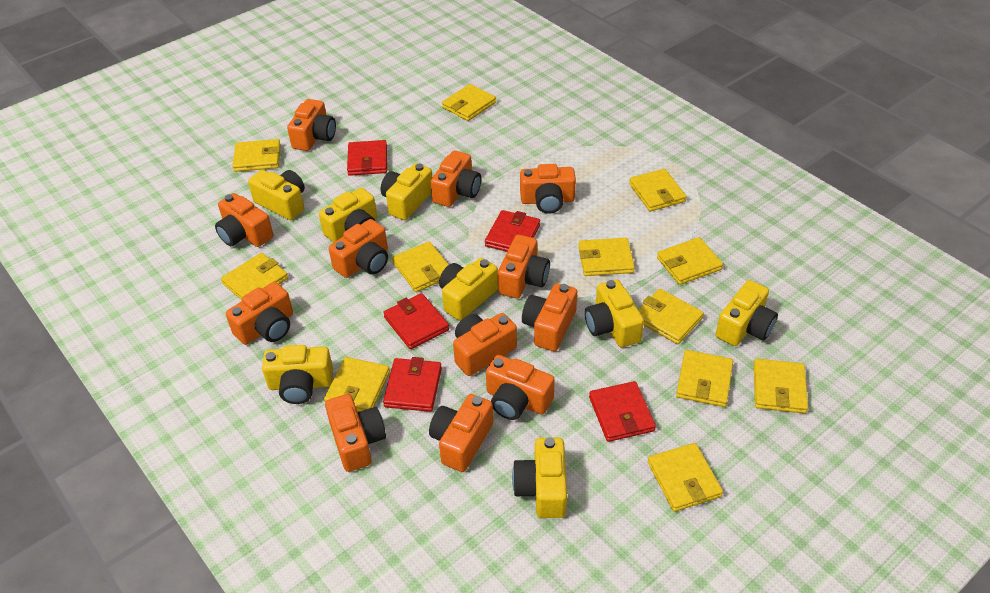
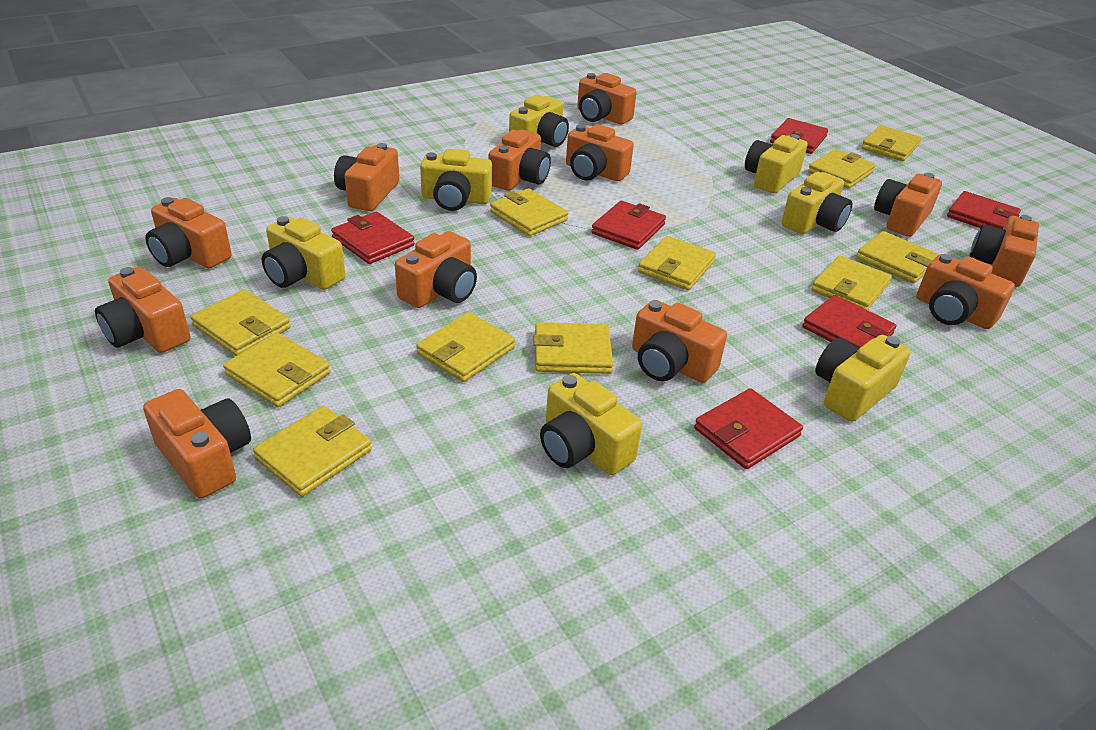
red wallet: [347,140,387,176] [383,293,449,349] [383,357,442,412] [485,210,540,252] [589,381,656,442] = 5 -> [331,212,415,264] [591,201,666,250] [694,388,803,469] [770,118,828,154] [802,295,896,348] [947,191,1021,229] = 6
yellow camera: [248,170,305,220] [262,345,333,404] [319,188,377,243] [381,163,432,220] [439,258,498,321] [512,437,567,518] [585,279,644,347] [716,280,778,346] = 8 -> [262,216,345,290] [420,149,492,211] [509,95,569,147] [540,373,642,475] [745,134,807,194] [781,172,852,234] [815,335,911,422] = 7
yellow wallet: [221,253,288,300] [232,139,281,172] [324,357,390,412] [392,241,449,292] [442,84,496,121] [578,238,635,276] [629,169,687,211] [638,289,704,344] [648,443,723,512] [657,237,723,285] [676,350,733,407] [754,359,808,414] = 12 -> [190,289,291,356] [223,333,331,407] [253,406,372,497] [416,312,515,382] [490,188,568,236] [533,322,613,374] [638,236,716,290] [808,149,876,189] [812,256,892,310] [856,231,939,284] [861,125,921,161] = 11

